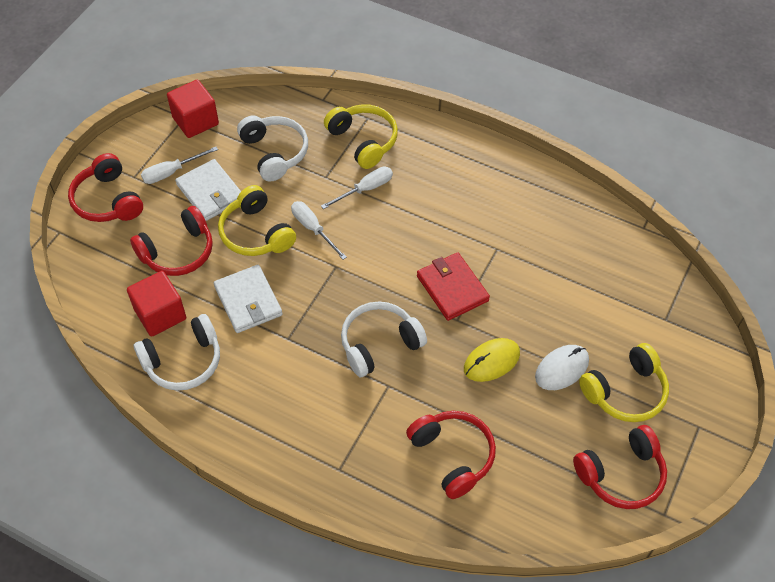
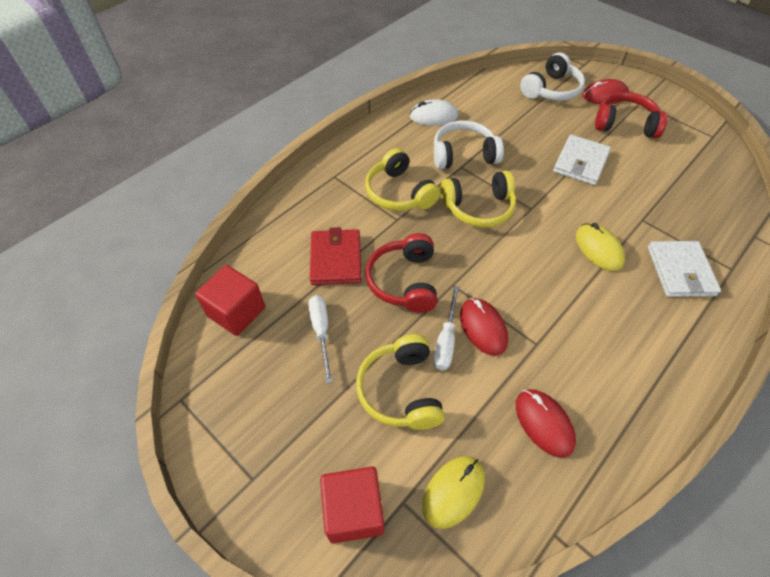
red headphones: [68,153,143,222] [130,206,213,276] [406,411,496,499] [573,425,667,509] = 4 -> [365,233,437,313] [595,92,668,138] = 2
red mouse: none = 0 -> [460,298,508,356] [516,389,576,458] [582,79,629,105] = 3
white headphones: [134,314,220,391] [237,115,308,181] [341,301,427,377] = 3 -> [434,121,504,169] [520,53,585,101] = 2
white screwdriver: [141,147,218,184] [291,201,347,260] [321,166,393,209] = 3 -> [308,295,332,383] [433,286,459,370] = 2
yellow mouse: [464,338,520,382] = 1 -> [422,456,485,529] [576,223,625,271] = 2

